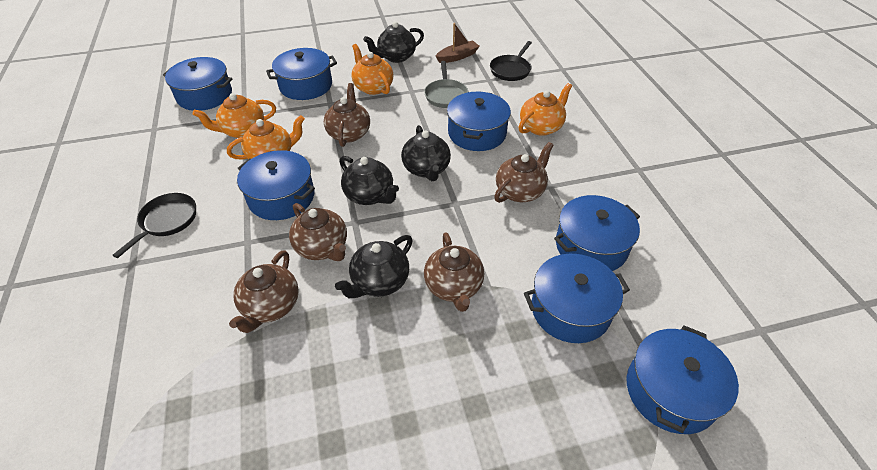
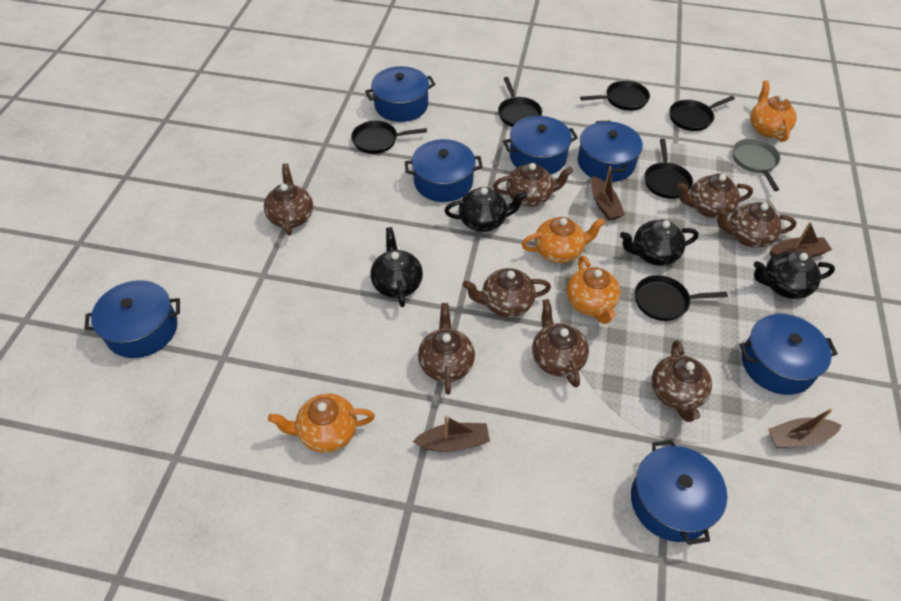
black pan: [112,193,196,258] [490,41,532,81] = 2 -> [351,121,427,154] [498,77,542,127] [580,80,650,111] [635,275,728,321] [645,139,693,199] [669,96,735,131] = 6
brown boat: [435,23,480,63] = 1 -> [413,415,490,452] [591,167,625,220] [768,408,842,448] [770,222,832,258] = 4
brown teapot: [229,250,299,333] [289,203,347,261] [324,83,370,147] [424,233,484,312] [494,142,553,203] = 5 -> [264,164,313,236] [418,303,475,395] [463,268,551,317] [493,163,573,207] [532,299,589,387] [652,340,712,422] [677,174,753,218] [716,202,797,248] = 8

